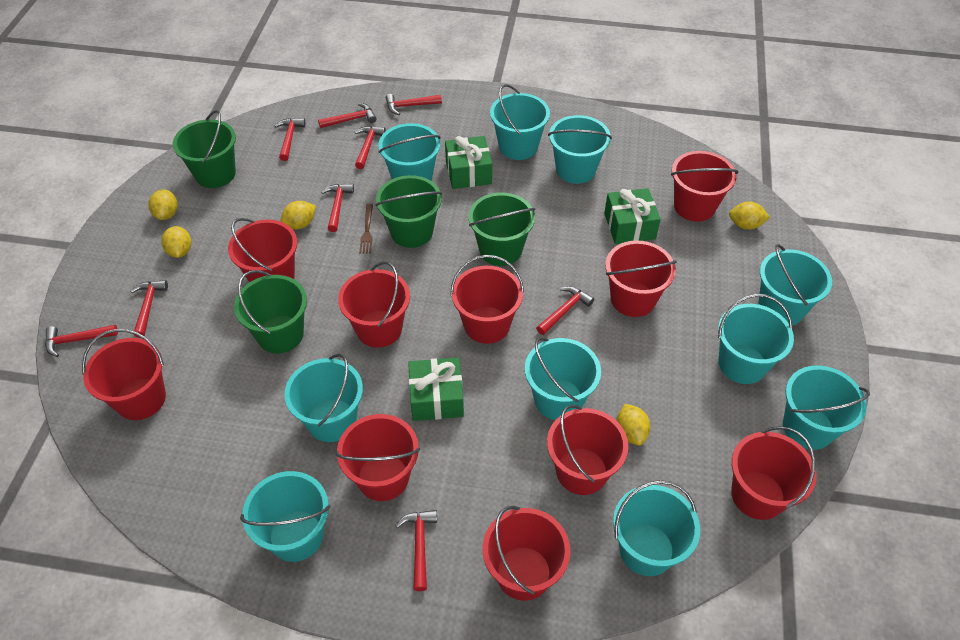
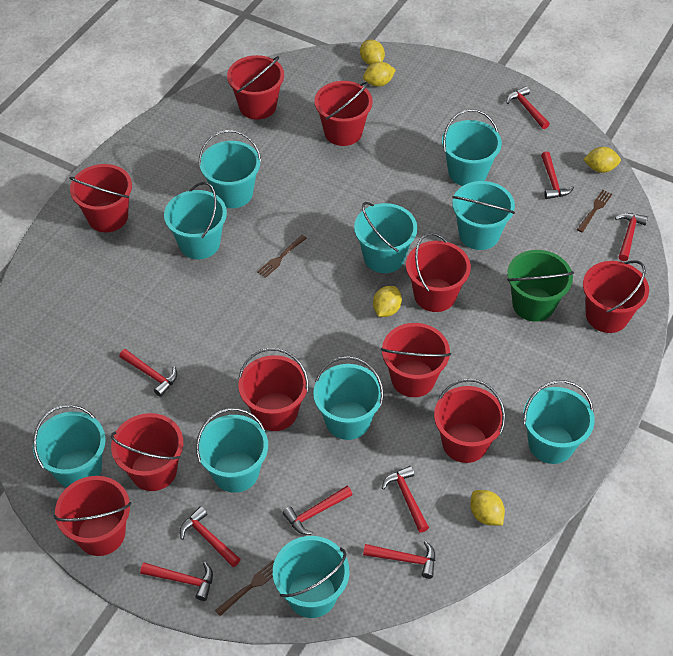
brown fork: [359,204,373,254] = 1 -> [215,560,274,616] [257,235,307,278] [577,190,612,232] = 3
green bucket: [173,110,236,188] [234,270,307,353] [375,175,442,248] [468,192,536,266] = 4 -> [507,250,574,322] = 1
green gift: [408,358,464,421] [445,136,492,189] [604,188,661,244] = 3 -> none = 0

